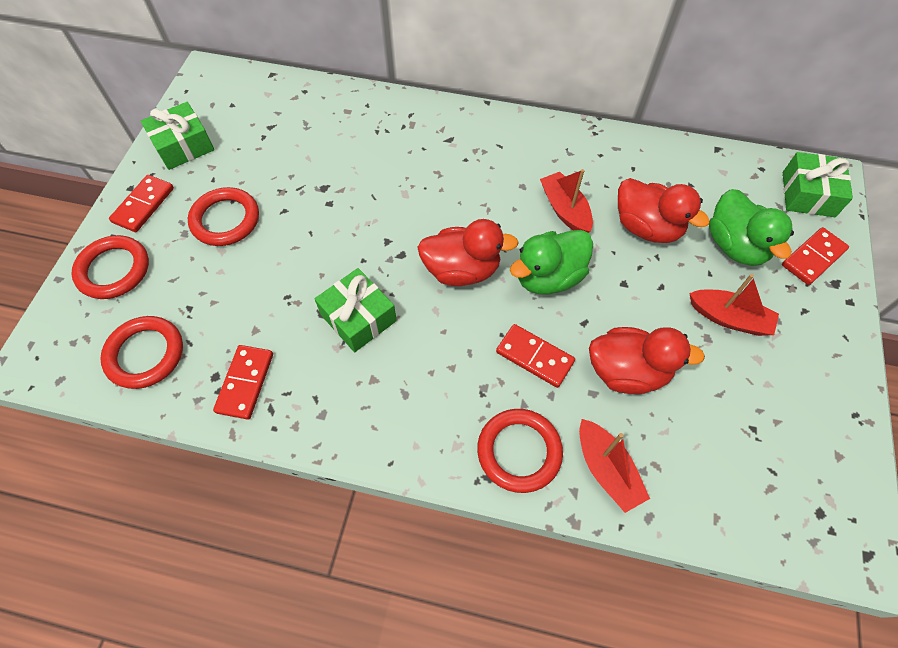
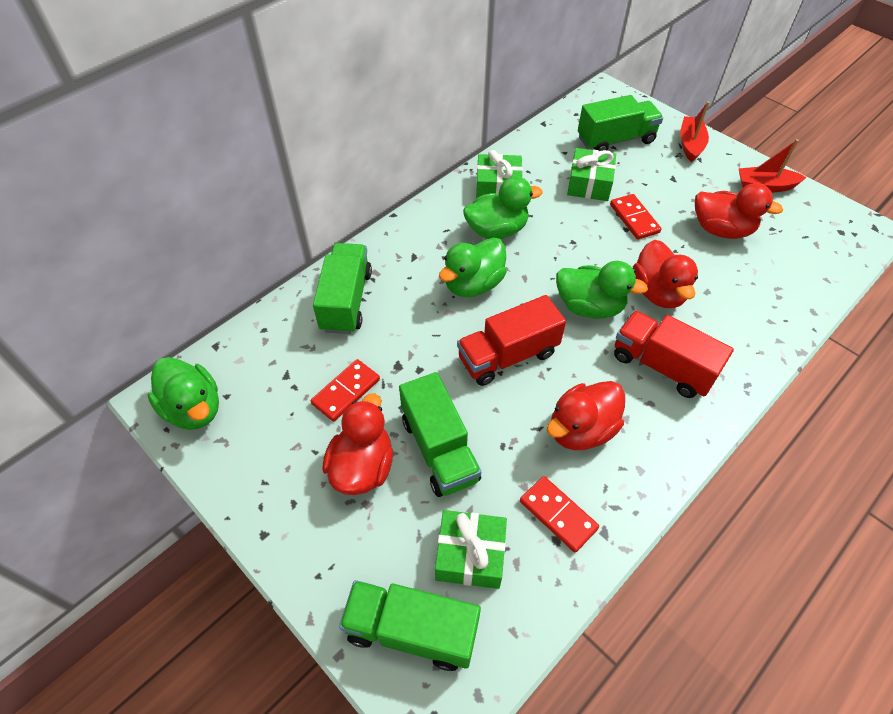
green duck: [510,230,593,295] [709,189,794,266] = 2 -> [147,357,219,430] [439,238,507,297] [463,176,543,239] [556,261,648,319] = 4
green truck: none = 0 -> [313,243,372,334] [339,580,481,671] [399,372,481,497] [578,95,663,151] = 4
red boat: [540,169,593,233] [579,419,650,513] [689,274,779,336] = 3 -> [680,101,710,162] [738,139,807,192] = 2
red domino: [109,175,174,232] [213,345,273,420] [496,324,575,388] [782,227,849,285] = 4 -> [311,359,380,422] [520,476,599,552] [610,194,661,240] = 3
red duck: [417,219,519,286] [589,327,705,394] [618,178,710,243] = 3 -> [322,393,393,495] [547,381,625,450] [633,240,698,308] [695,183,783,239] = 4
red ring: [71,235,149,299] [100,316,183,389] [188,187,259,246] [477,409,563,493] = 4 -> none = 0
red truck: none = 0 -> [457,295,566,386] [614,310,734,398] = 2

